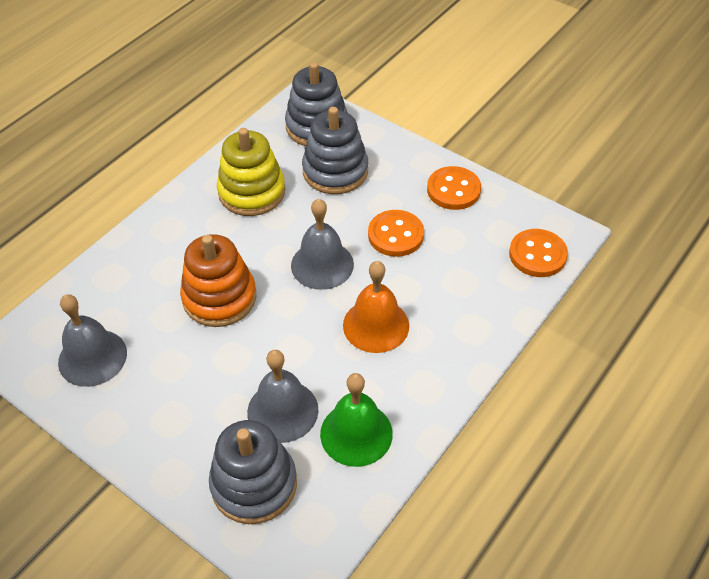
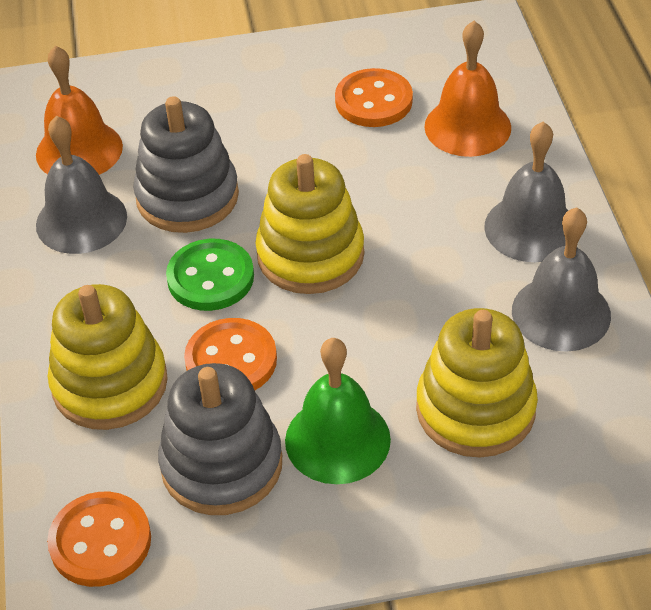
green button: none = 0 -> [166,239,254,311] = 1
grey stacking toy: [209,420,297,524] [285,62,348,146] [302,107,368,194] = 3 -> [133,96,239,233] [158,363,282,515] = 2
orange bell: [343,261,409,353] = 1 -> [36,46,123,175] [424,21,511,157] = 2
orange stacking toy: [180,234,256,327] = 1 -> none = 0
yellow stacking toy: [217,128,285,216] = 1 -> [48,284,168,430] [255,154,364,294] [416,308,538,458] = 3

